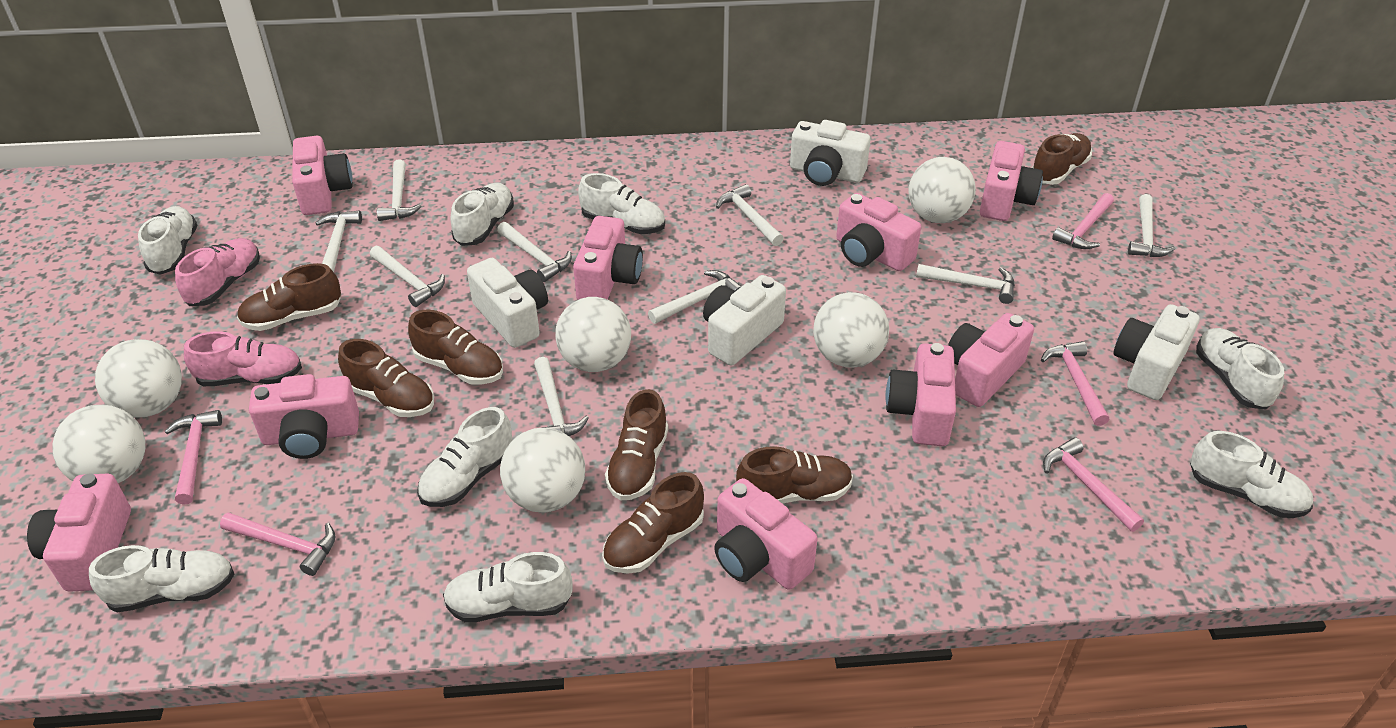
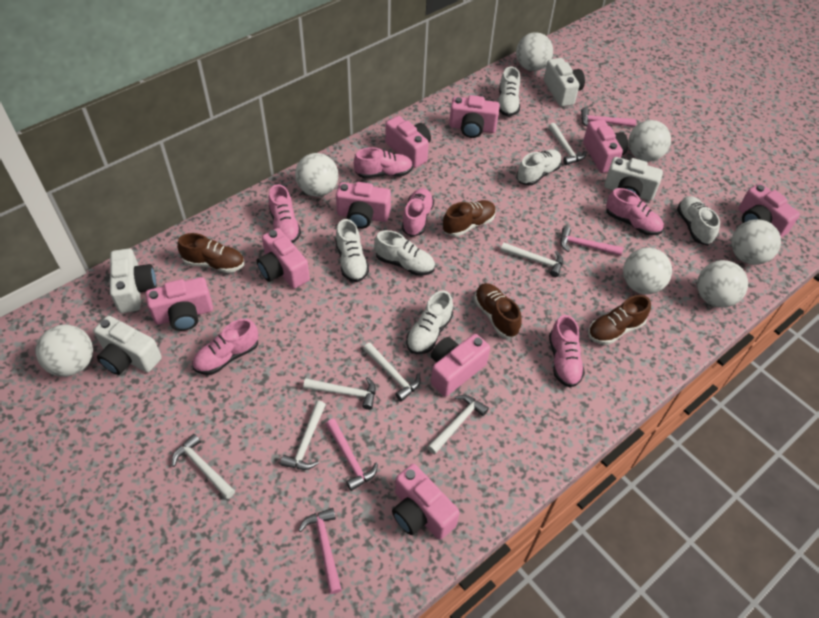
brown shoe: [237,263,341,331] [338,339,434,417] [408,310,503,385] [602,472,704,574] [605,389,668,500] [736,446,853,504] [1031,133,1092,185] = 7 -> [177,233,244,273] [443,200,496,237] [474,283,522,338] [588,295,651,345] = 4
pink hammer: [165,410,222,505] [220,512,335,576] [1041,341,1109,426] [1043,437,1144,532] [1052,193,1114,249] = 5 -> [299,508,342,594] [326,419,378,491] [560,226,623,256] [581,108,636,127] = 4
pink shoe: [175,238,260,306] [184,331,302,386] = 2 -> [192,319,258,375] [268,184,301,243] [354,147,413,178] [402,188,434,236] [549,315,585,388] [606,188,664,236] = 6
white ball: [53,405,146,483] [95,339,182,417] [500,428,585,513] [555,297,631,372] [813,292,889,368] [909,157,975,223] = 6 -> [36,324,93,377] [295,153,338,197] [516,32,553,71] [623,247,672,294] [629,120,671,162] [697,260,748,308] [731,219,781,265] = 7
white hammer: [315,211,362,272] [370,246,445,307] [377,159,422,221] [497,222,572,282] [534,357,589,436] [648,270,742,324] [716,184,784,246] [916,264,1015,304] [1128,194,1175,257] = 9 -> [172,434,235,499] [280,401,326,470] [303,377,376,410] [363,343,421,401] [427,395,489,454] [501,242,563,277] [548,123,586,165] = 7
white shoe: [89,545,234,612] [138,206,198,275] [417,407,512,507] [443,552,572,622] [451,183,514,246] [578,173,665,234] [1190,431,1313,518] [1196,328,1284,410] = 8 -> [335,219,369,282] [374,230,435,276] [406,290,453,354] [498,67,520,116] [516,149,562,186] [677,196,720,245] = 6

